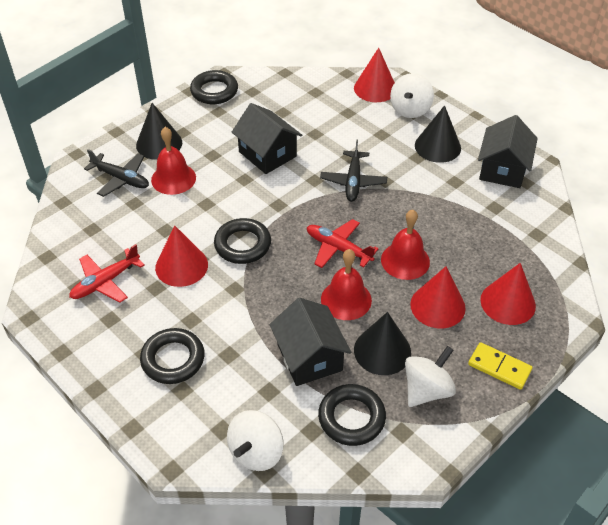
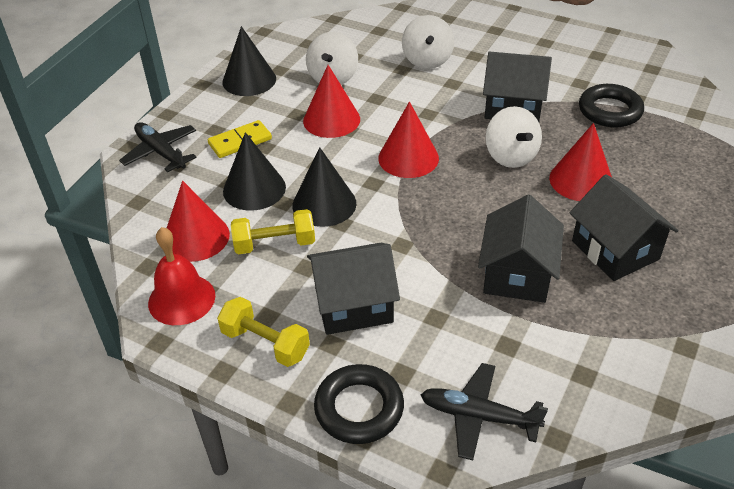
black house: [232,103,302,174] [270,298,351,386] [478,115,538,188] = 3 -> [307,243,400,335] [478,195,564,303] [483,52,552,122] [570,174,678,281] = 4
black ring: [140,328,205,384] [190,70,238,104] [214,218,271,264] [318,384,386,446] = 4 -> [314,364,404,444] [579,84,644,127] = 2
red bell: [151,127,196,195] [321,249,372,320] [381,210,430,280] = 3 -> [148,227,215,325] = 1
red plane: [69,244,145,303] [307,219,379,268] = 2 -> none = 0
yellow dumbbell: none = 0 -> [217,297,310,367] [231,209,315,254] = 2

